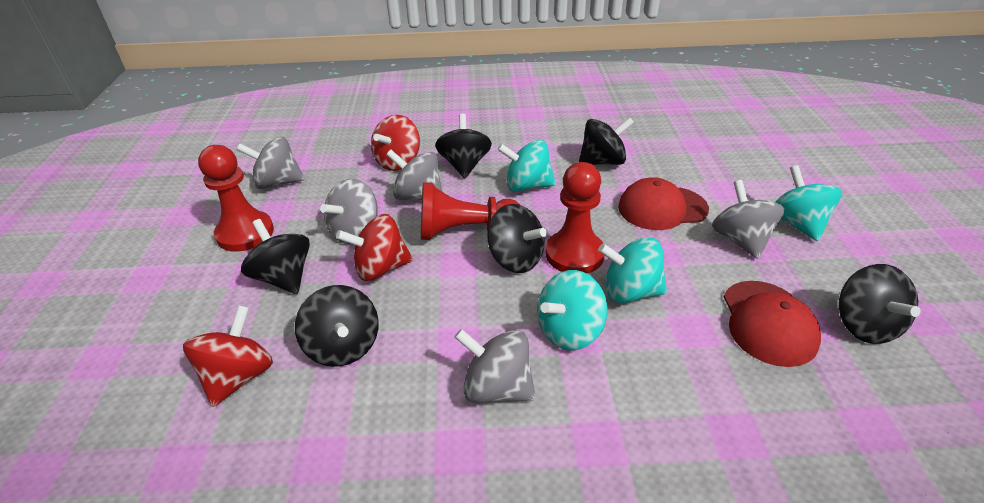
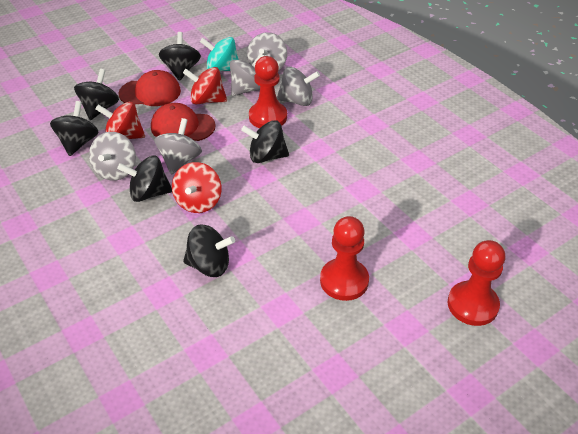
turquoise spinning top: [497,139,556,192] [537,270,608,351] [598,237,667,303] [775,165,842,241] = 4 -> [200,37,239,71] = 1

